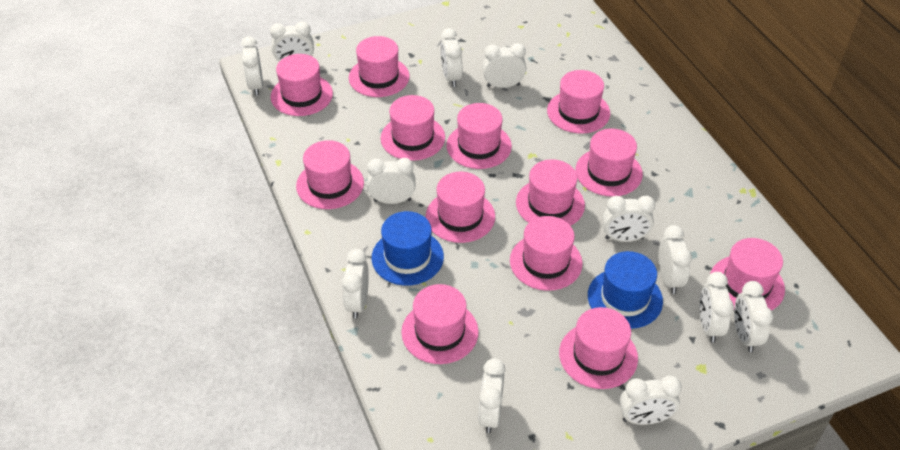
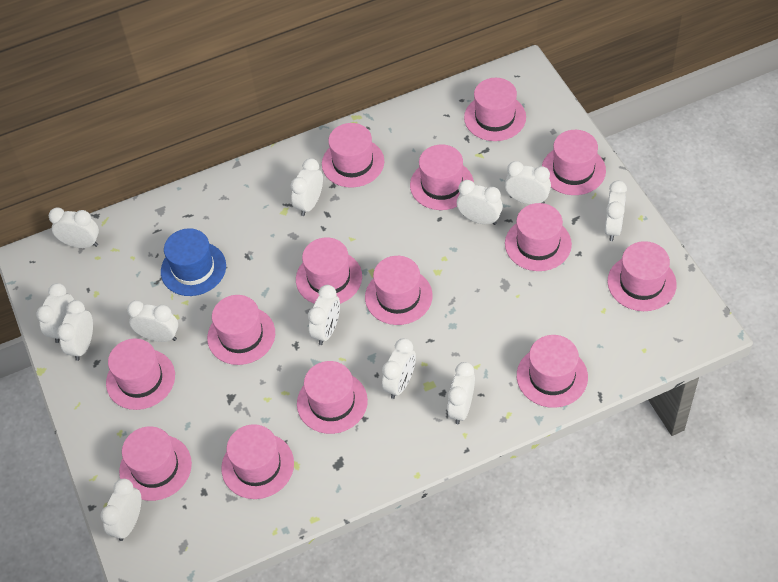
blue hat: [372,211,444,286] [588,251,663,329] = 2 -> [161,228,226,296] = 1
pink hat: [271,54,333,116] [296,140,364,209] [349,36,410,97] [381,95,445,161] [401,284,479,364] [426,172,495,243] [446,103,512,169] [510,216,583,291] [516,159,585,226] [547,70,610,134] [559,307,638,389] [575,129,643,197] [710,238,785,310] = 13 -> [106,338,175,410] [119,426,192,501] [207,295,275,365] [221,424,294,499] [296,237,362,304] [297,361,368,434] [322,123,384,188] [365,256,432,325] [410,144,474,210] [464,78,526,141] [505,203,572,271] [517,335,588,408] [542,130,606,195] [607,241,677,311] = 14

